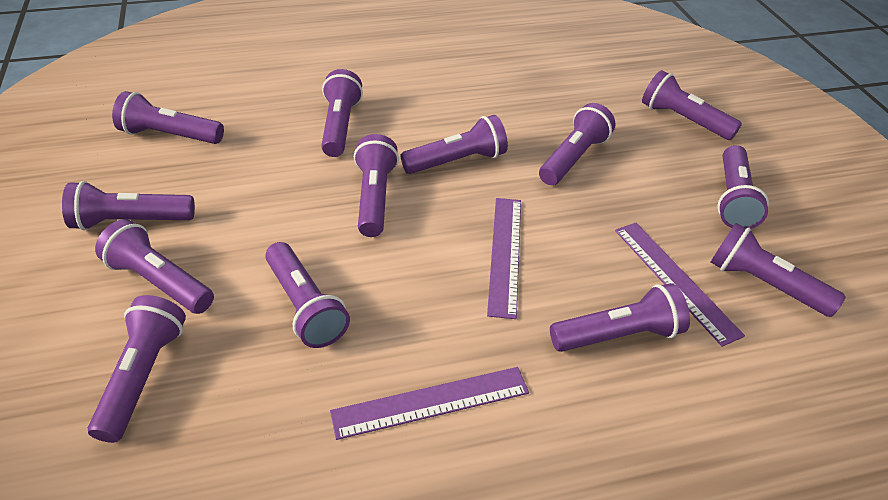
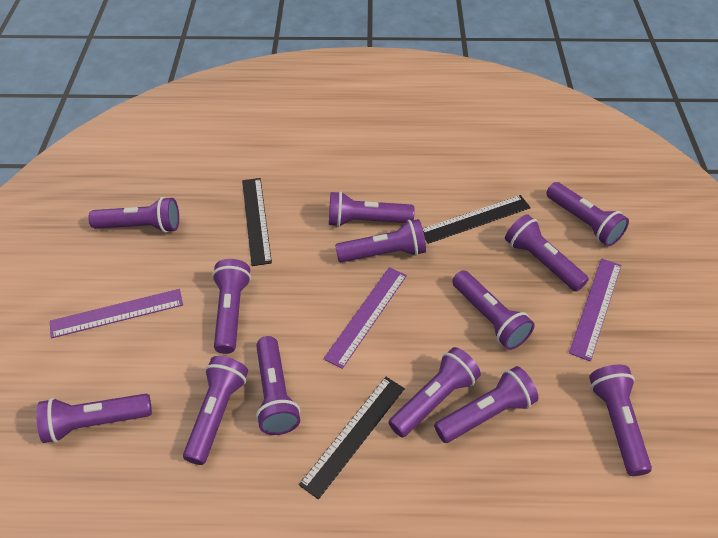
black ruler: none = 0 -> [242,178,272,266] [299,377,405,500] [423,195,531,244] = 3

